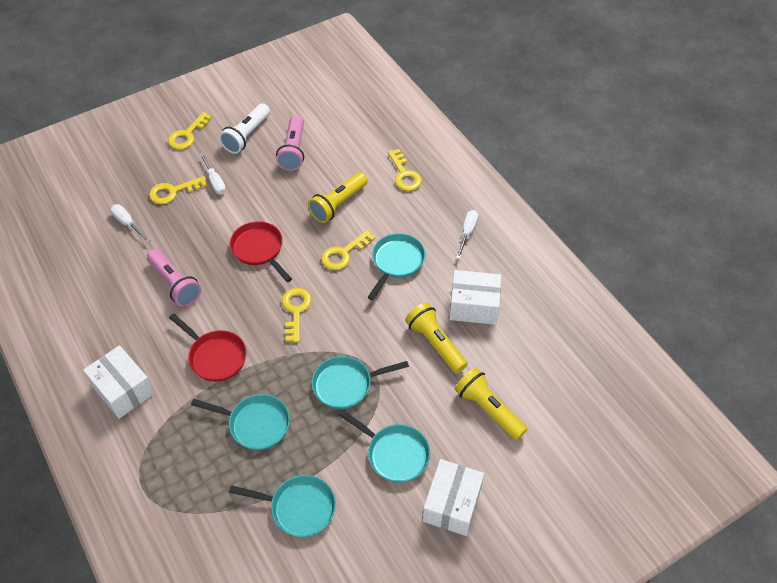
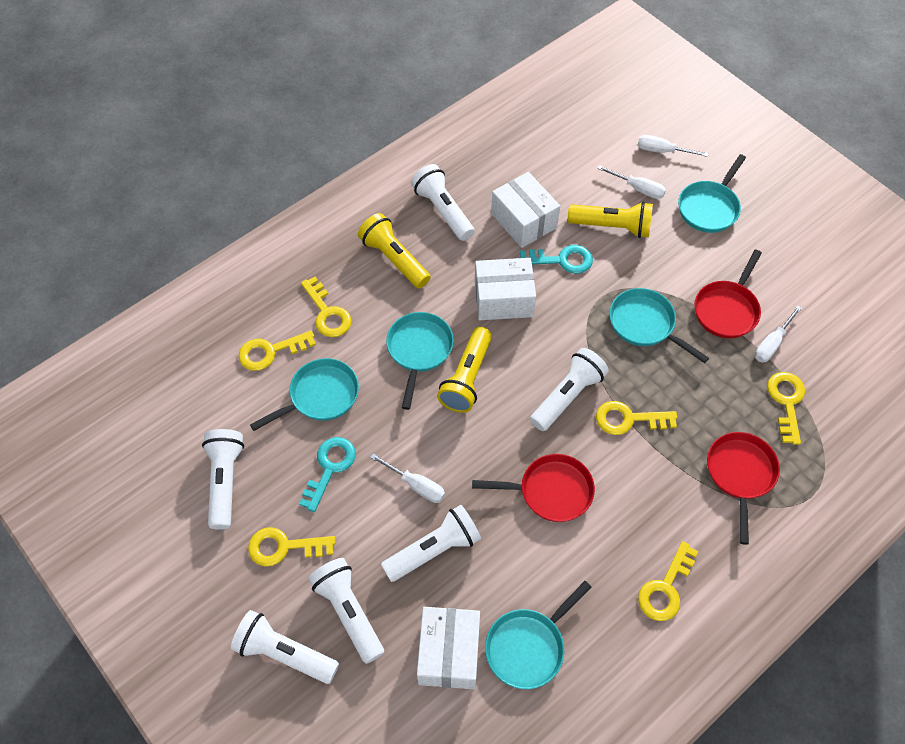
pink flashlight: [147,249,202,307] [276,115,304,171] = 2 -> none = 0
red pan: [169,314,247,382] [230,221,292,282] = 2 -> [472,454,595,522] [694,249,762,338] [707,432,780,545] = 3
turquoise key: none = 0 -> [299,437,356,512] [520,245,593,274] = 2
white flashlight: [219,103,270,154] = 1 -> [202,429,244,530] [231,610,339,684] [308,558,384,664] [381,505,481,582] [411,164,475,241] [530,348,609,431] = 6
white screwdriver: [110,204,150,242] [200,153,226,195] [456,210,478,259] = 3 -> [370,453,445,503] [597,165,666,199] [638,135,709,157] [755,305,802,363] = 4
yellow key: [149,176,207,204] [168,112,212,149] [282,288,312,342] [321,230,375,270] [388,149,422,191] = 5 -> [238,331,316,371] [248,527,335,566] [301,277,352,337] [596,401,677,435] [638,541,698,621] [767,372,805,445] = 6

